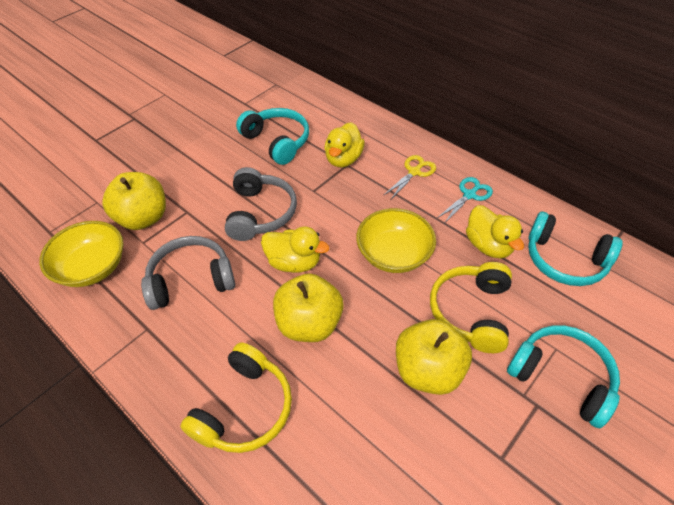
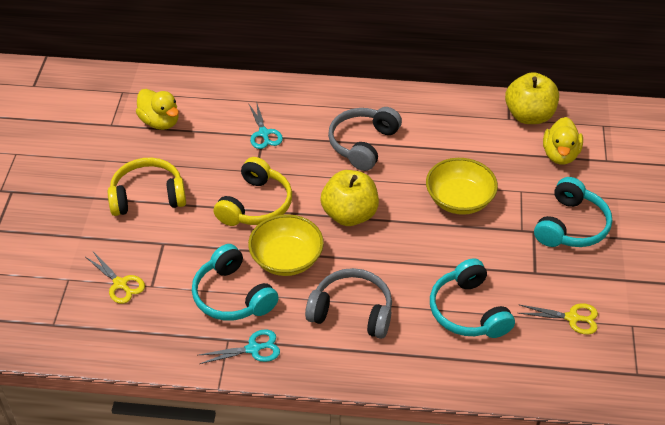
turquoise scissors: [437,177,493,222] = 1 -> [199,329,280,364] [248,101,283,149] = 2
yellow apple: [102,172,166,230] [273,273,344,342] [396,319,472,395] = 3 -> [321,170,379,226] [505,72,559,124] = 2
yellow duck: [261,226,329,273] [324,122,365,168] [466,205,524,258] = 3 -> [136,89,179,130] [543,117,583,165] = 2
yellow scissors: [383,155,436,199] = 1 -> [86,252,145,304] [518,303,598,335] = 2

